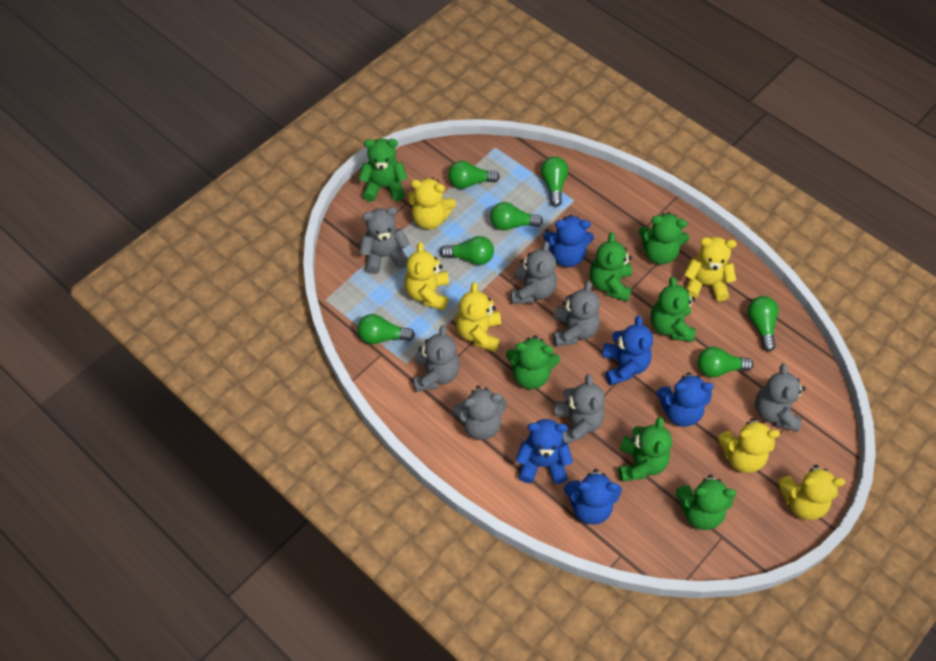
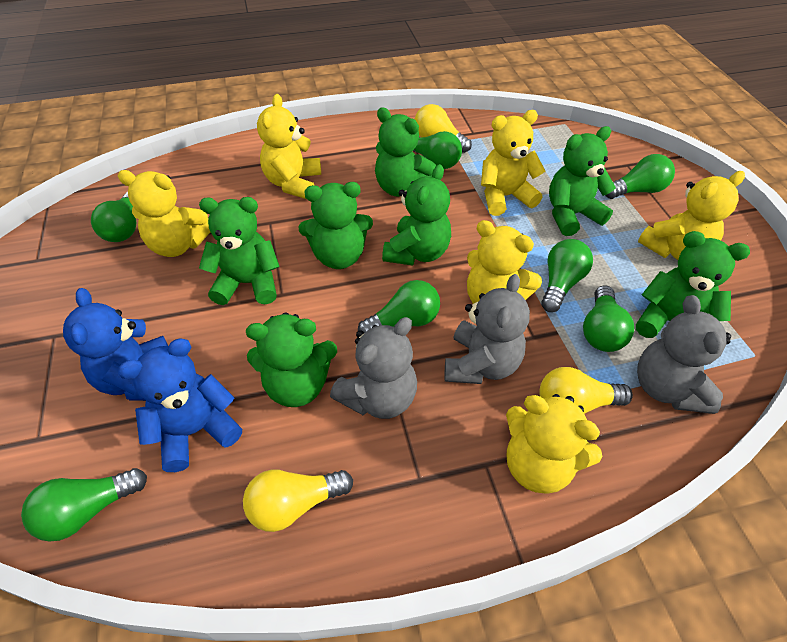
blue teddy bear: [516,419,573,484] [543,215,594,267] [564,469,622,525] [602,316,653,386] [657,372,714,427] = 5 -> [63,288,168,401] [118,338,242,472] = 2
grey teddy bear: [360,207,410,274] [413,325,460,392] [452,386,507,440] [511,241,557,304] [553,281,600,347] [554,374,605,443] [755,364,806,432] = 7 -> [330,317,417,419] [444,274,530,384] [637,295,731,414] = 3
yellow light bulb: none = 0 -> [243,470,353,532] [414,104,472,153] [539,367,633,414] = 3

